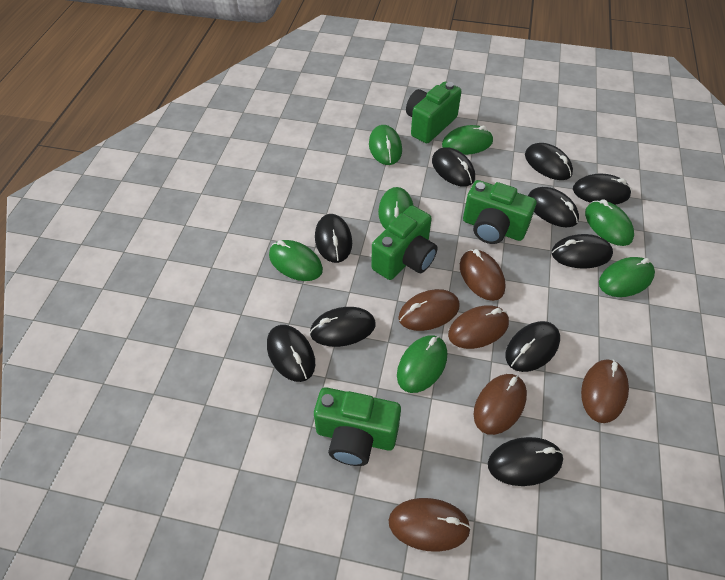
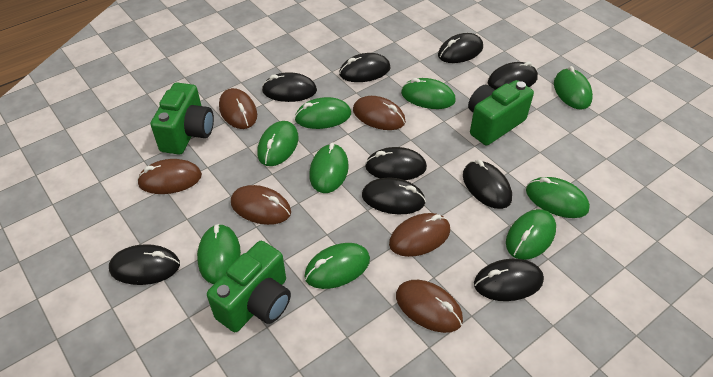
black mouse: [267,325,315,382] [310,307,376,347] [315,214,352,263] [432,147,475,187] [488,437,563,486] [505,321,560,372] [525,143,573,180] [528,187,579,227] [551,234,613,269] [573,174,632,205] = 10 -> [109,244,180,285] [262,72,317,102] [339,53,391,82] [362,178,426,214] [365,147,427,180] [438,33,483,63] [463,160,512,209] [474,259,544,301] [488,61,538,90] = 9
green camera: [314,387,401,466] [371,205,438,280] [406,82,462,143] [463,180,537,244] = 4 -> [150,83,214,155] [207,241,291,332] [468,80,534,145] = 3
green mouse: [269,240,323,281] [369,125,402,165] [378,187,413,229] [397,335,447,393] [442,125,493,155] [585,199,634,246] [599,257,655,297] = 7 -> [197,224,241,284] [257,121,299,166] [295,97,351,129] [304,243,370,289] [309,143,349,193] [401,78,455,109] [506,209,556,260] [526,177,590,218] [554,66,593,109] = 9

